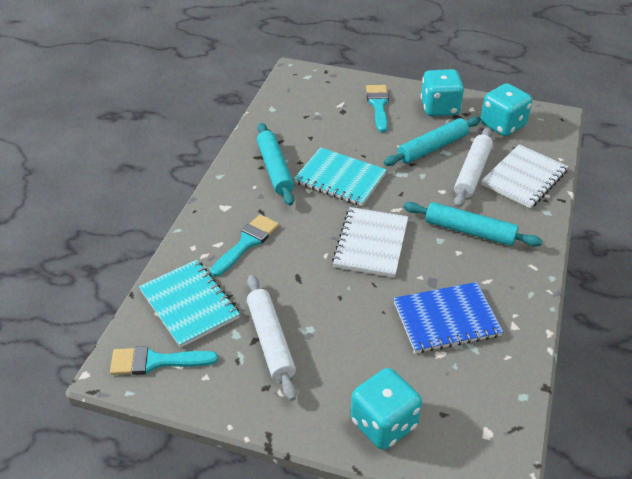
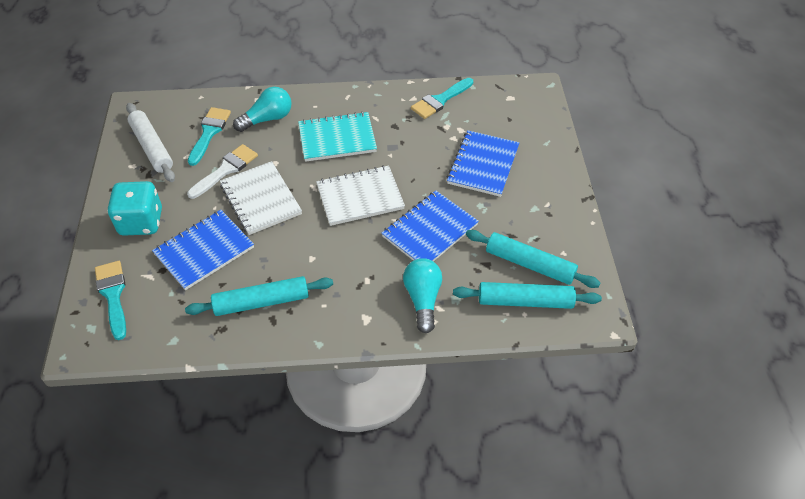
blue notebook: [394,282,503,353] = 1 -> [152,210,254,290] [382,191,479,262] [447,130,519,197] = 3
turquoise dice: [351,368,422,450] [420,69,464,116] [481,83,532,136] = 3 -> [107,181,162,236] = 1
turquoise light bulb: none = 0 -> [233,87,292,132] [403,258,442,333] = 2
turquoise notebook: [139,260,240,348] [294,147,387,206] = 2 -> [298,112,377,162] = 1
white brush: none = 0 -> [187,144,258,199] = 1
white rolling pin: [247,275,297,401] [454,127,493,208] = 2 -> [126,103,175,182] = 1

